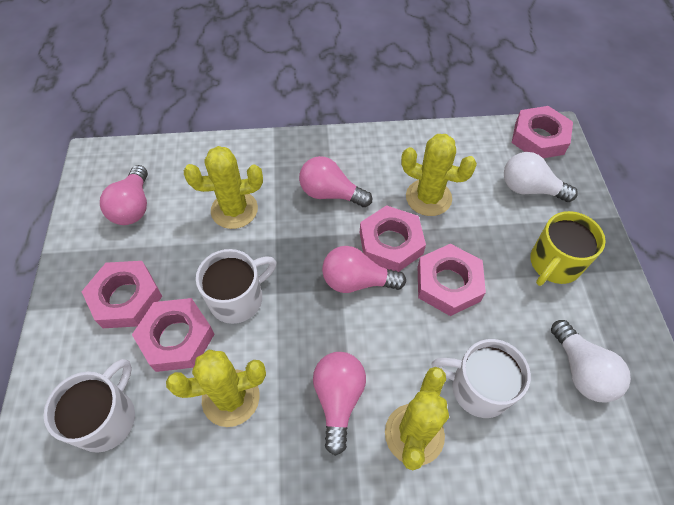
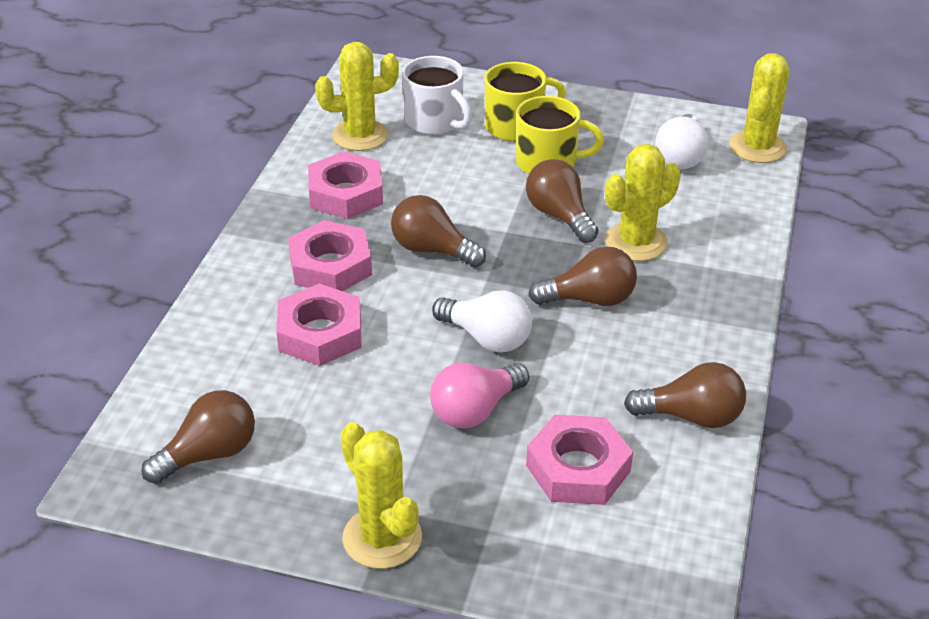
brown light bulb: none = 0 -> [141,390,255,484] [391,195,486,267] [526,159,598,243] [528,246,637,306] [624,362,746,428] = 5
pink light bulb: [100,165,148,225] [299,156,372,207] [313,352,366,456] [322,246,406,293] = 4 -> [430,363,529,429] = 1
pink nut: [81,261,162,328] [132,298,214,372] [360,205,426,272] [418,244,486,316] [512,106,573,158] = 5 -> [276,284,361,366] [288,220,372,291] [308,151,383,219] [526,415,633,505] = 4
white mug: [44,359,135,453] [196,249,276,324] [431,339,531,418] = 3 -> [402,56,472,135] = 1
yellow mug: [530,211,606,286] = 1 -> [485,62,566,141] [516,96,604,174] = 2

